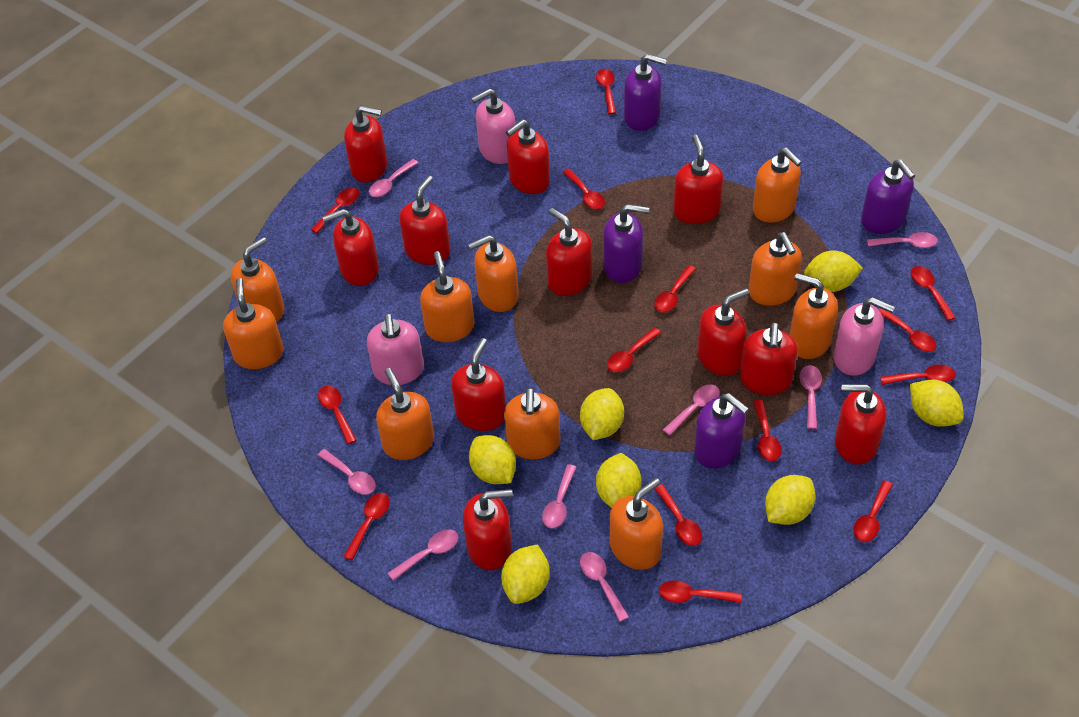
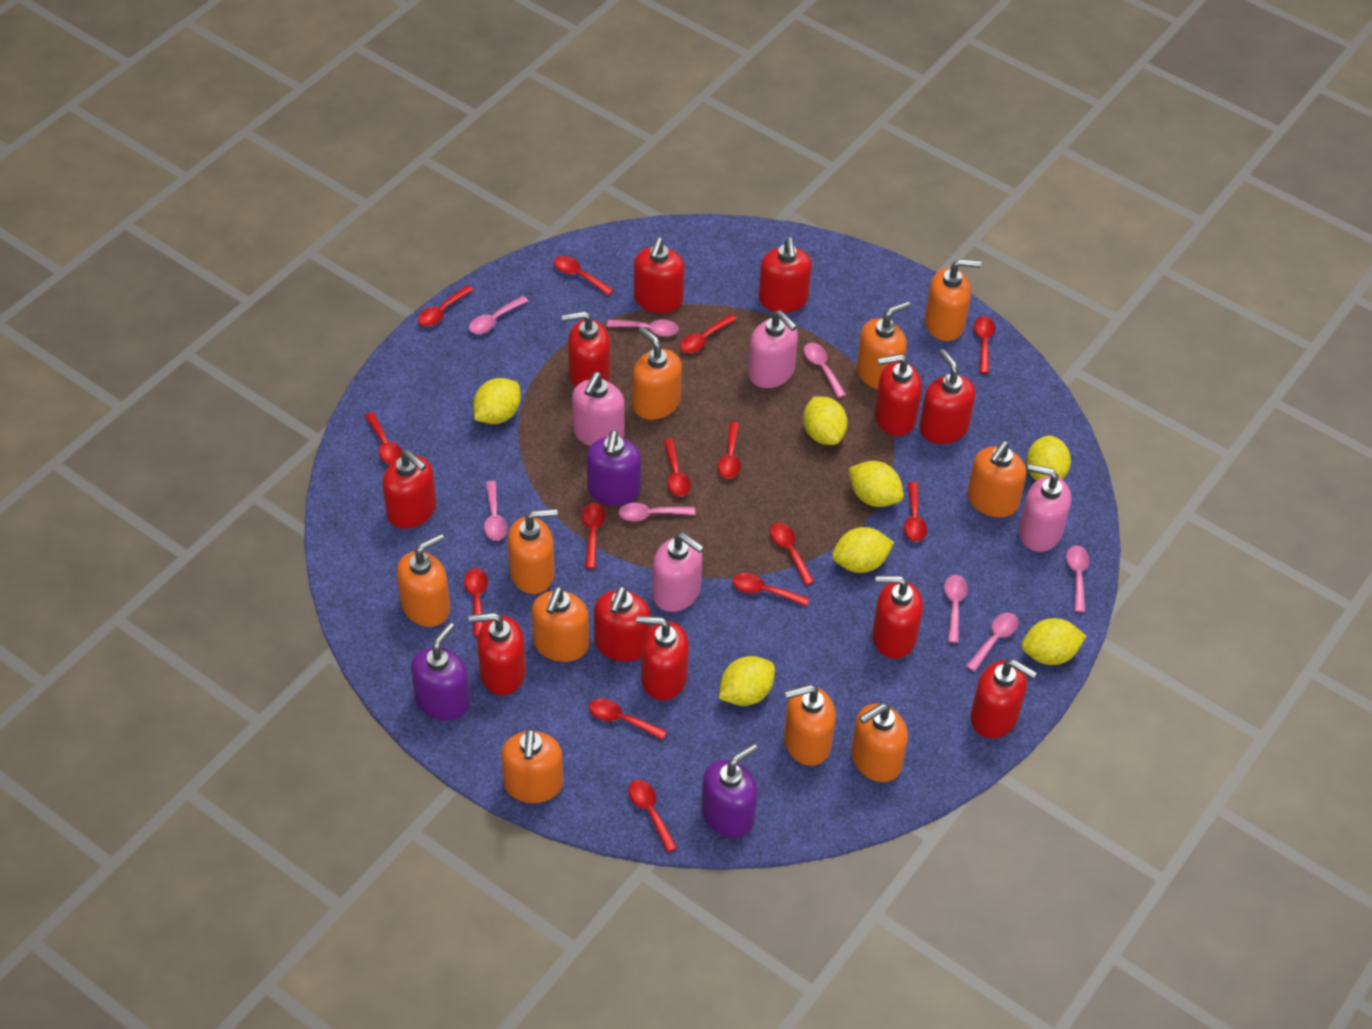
pink soap dispenser: [367,314,424,385] [471,88,515,164] [833,297,895,376] = 3 -> [572,372,624,446] [652,533,704,612] [748,310,798,388] [1019,464,1071,552] = 4
purple soap dispenser: [603,204,649,283] [624,54,667,131] [694,393,749,469] [861,159,915,234] = 4 -> [411,622,470,720] [587,430,641,506] [701,744,758,838] = 3

